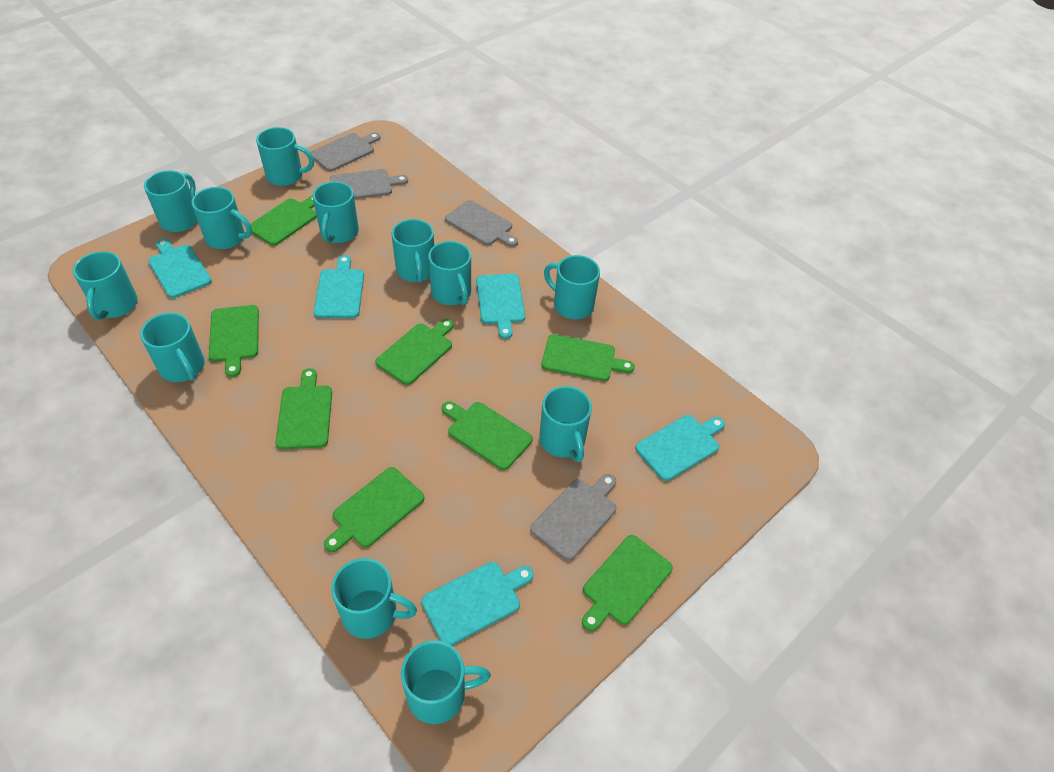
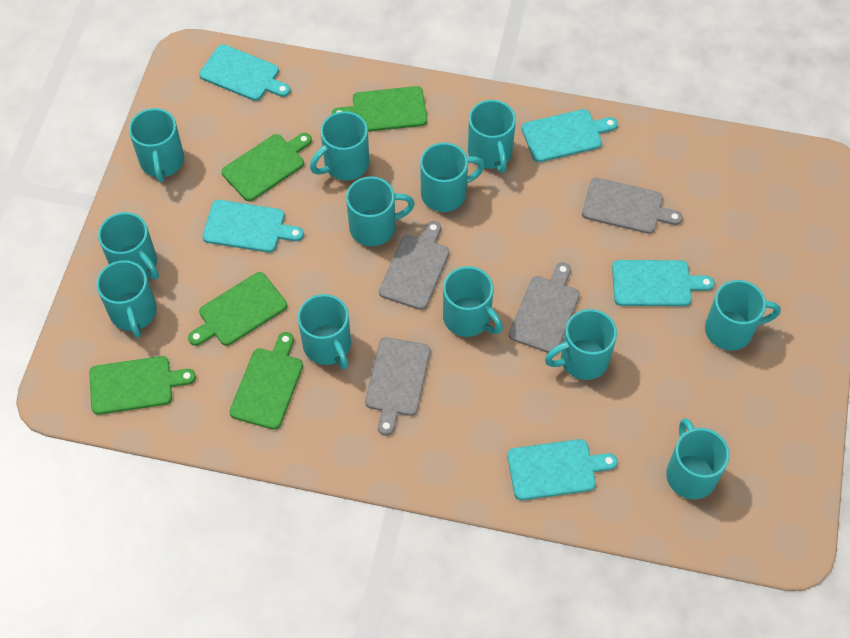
green cutting board: [209,305,259,377] [250,195,317,246] [275,368,332,449] [324,467,424,552] [375,319,454,385] [442,401,533,470] [541,334,635,381] [582,535,673,632] = 8 -> [89,356,196,415] [188,272,287,346] [222,133,312,201] [230,332,303,430] [332,86,427,132] = 5

